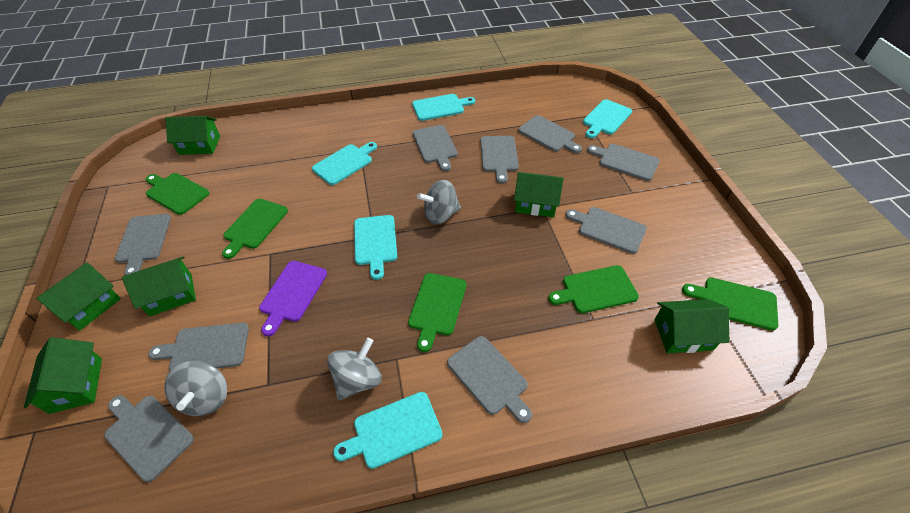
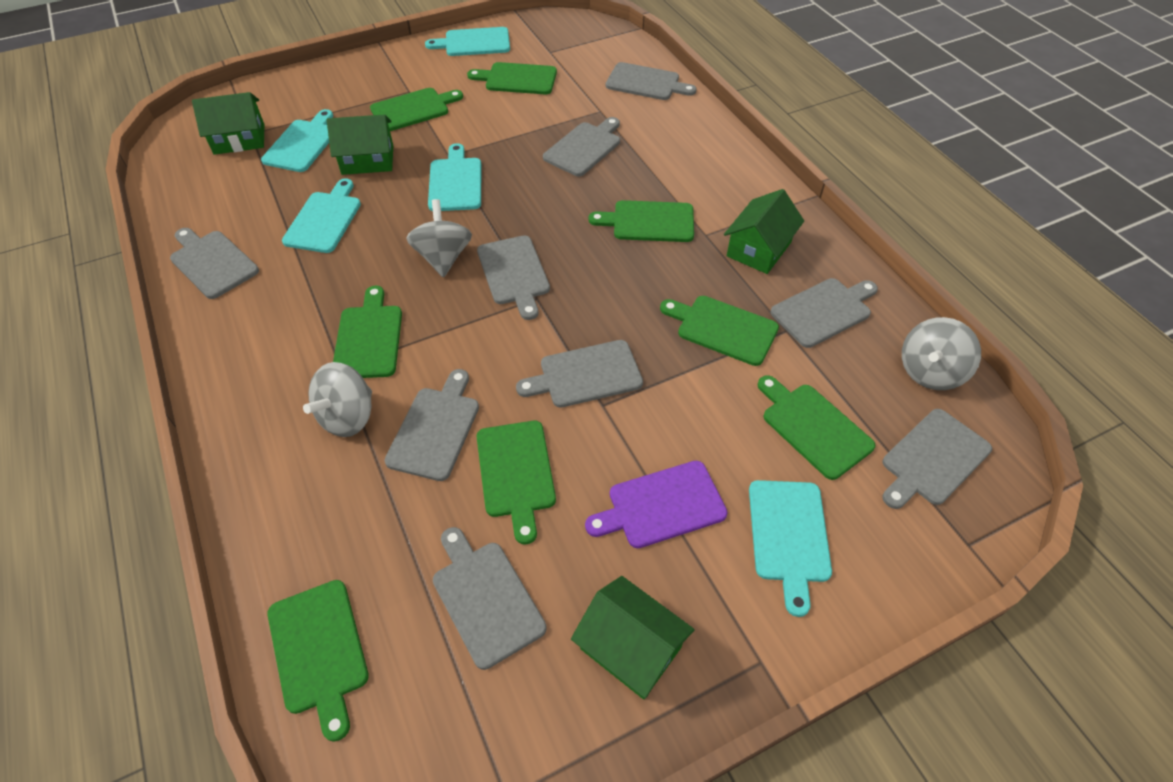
green cutting board: [146,173,209,215] [222,199,288,259] [408,273,466,352] [548,265,639,313] [682,277,778,331] = 5 -> [267,580,369,742] [333,286,402,378] [370,88,463,131] [467,62,557,94] [477,421,556,544] [588,200,694,242] [660,296,779,366] [758,375,875,480] = 8
green house: [24,337,102,414] [36,262,121,331] [122,256,196,317] [165,116,220,155] [514,172,563,217] [654,299,729,353] = 6 -> [192,92,264,155] [327,114,393,175] [571,576,695,699] [724,189,804,274] = 4

